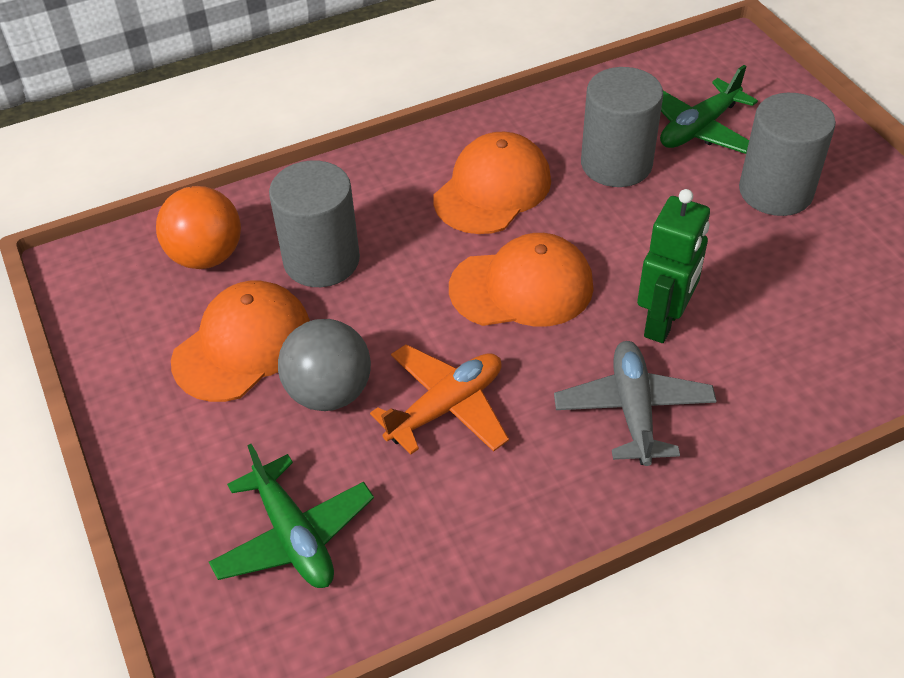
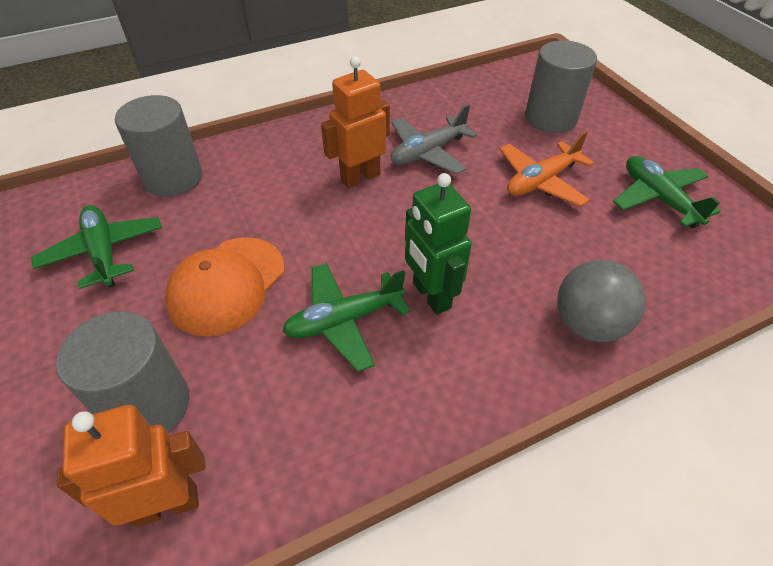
green plane: [209,444,374,588] [660,65,758,154] = 2 -> [31,205,162,289] [282,263,410,372] [613,156,721,228] = 3
orange ball: [156,186,241,269] = 1 -> none = 0
orange cap: [171,281,310,402] [433,132,551,234] [449,233,594,327] = 3 -> [165,237,285,336] = 1
orange robot: none = 0 -> [57,405,206,527] [321,56,390,189] = 2

